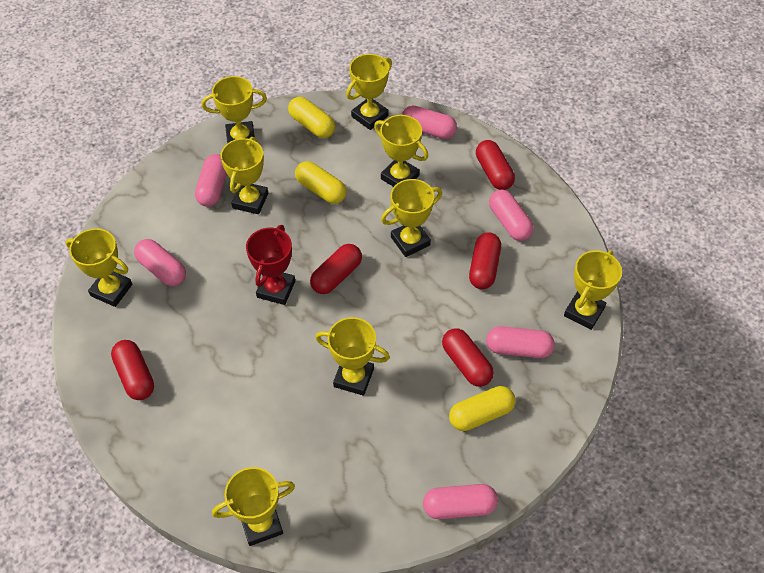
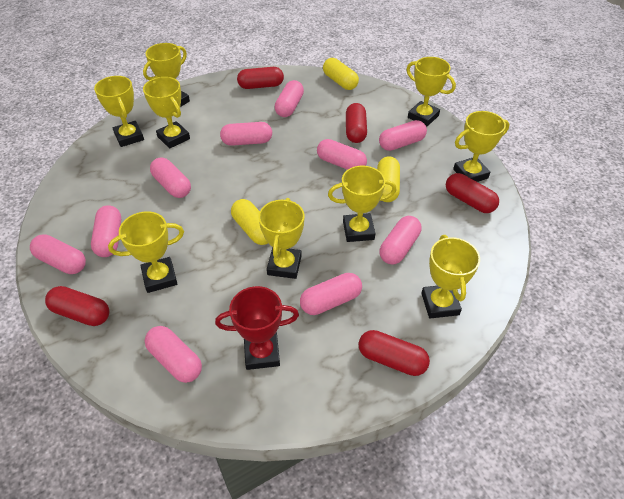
pink capsule: [134,239,186,286] [195,154,227,207] [401,105,457,139] [423,484,498,519] [486,326,555,358] [489,190,534,241] = 6 -> [30,235,86,274] [91,205,121,257] [145,326,202,383] [150,158,191,198] [220,122,272,146] [275,80,304,117] [300,273,362,315] [317,139,367,170] [379,120,427,151] [380,216,422,265] = 10

